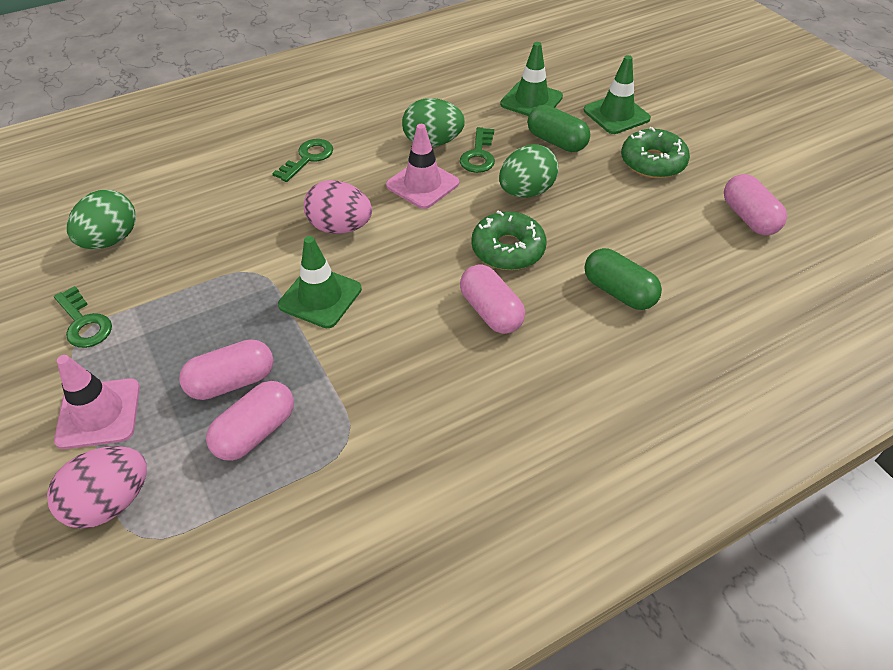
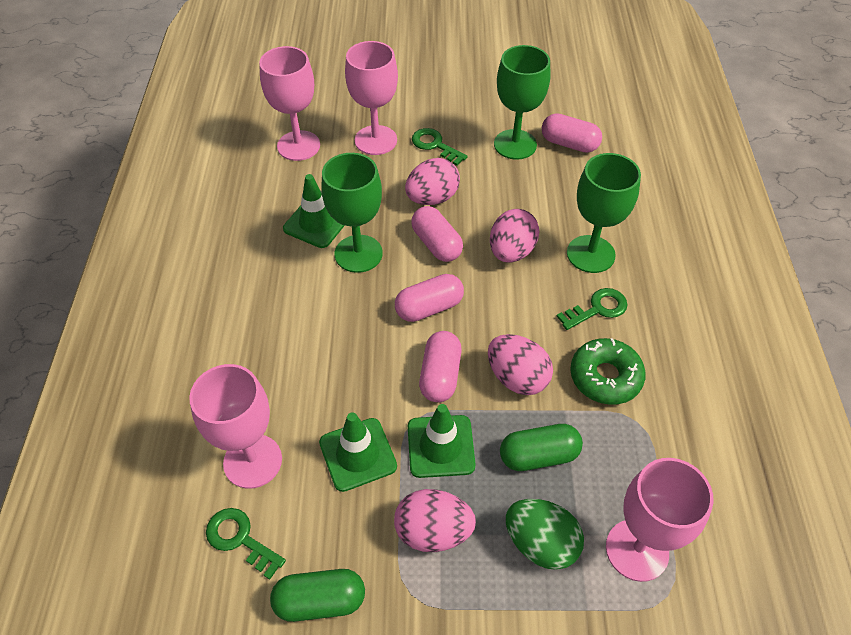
green donut: [471,211,547,270] [621,127,690,179] = 2 -> [570,338,646,405] = 1
green egg: [67,190,136,249] [402,98,465,147] [499,144,559,198] = 3 -> [506,499,584,570] = 1
green goblet: none = 0 -> [321,153,383,273] [494,45,550,160] [567,153,641,273] = 3
pink egg: [47,446,147,529] [304,180,372,234] = 2 -> [394,489,476,552] [405,158,460,205] [488,334,553,395] [490,209,539,263] = 4
pink goblet: none = 0 -> [189,364,282,489] [259,46,320,161] [345,41,398,155] [606,458,714,582] = 4
pink traffic cone: [54,355,140,449] [386,124,459,209] = 2 -> none = 0

